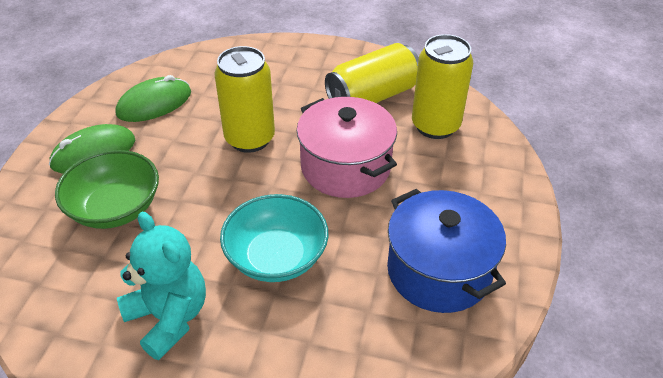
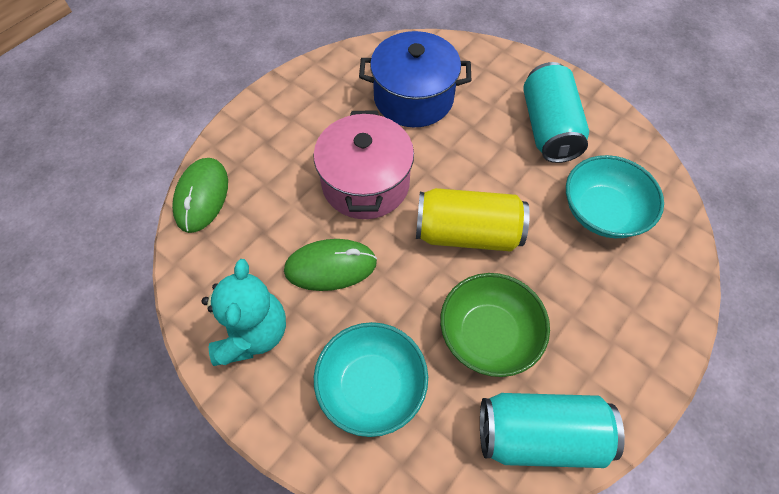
turquoise bowl: [220,194,329,282] = 1 -> [314,322,428,437] [566,155,664,238] = 2
turquoise can: none = 0 -> [480,393,625,468] [523,62,589,163] = 2
yellow can: [214,46,275,153] [325,43,419,103] [412,34,473,139] = 3 -> [416,188,530,252] = 1

